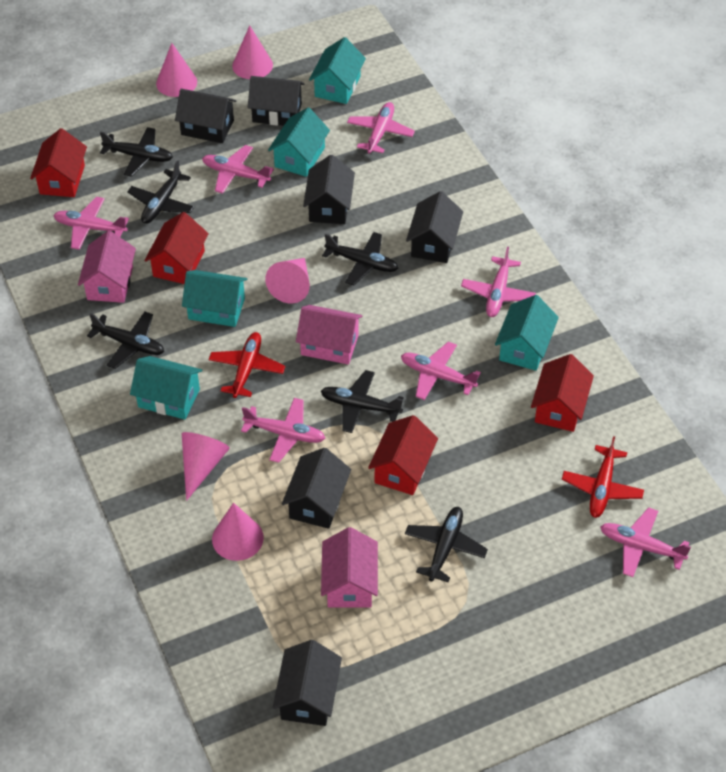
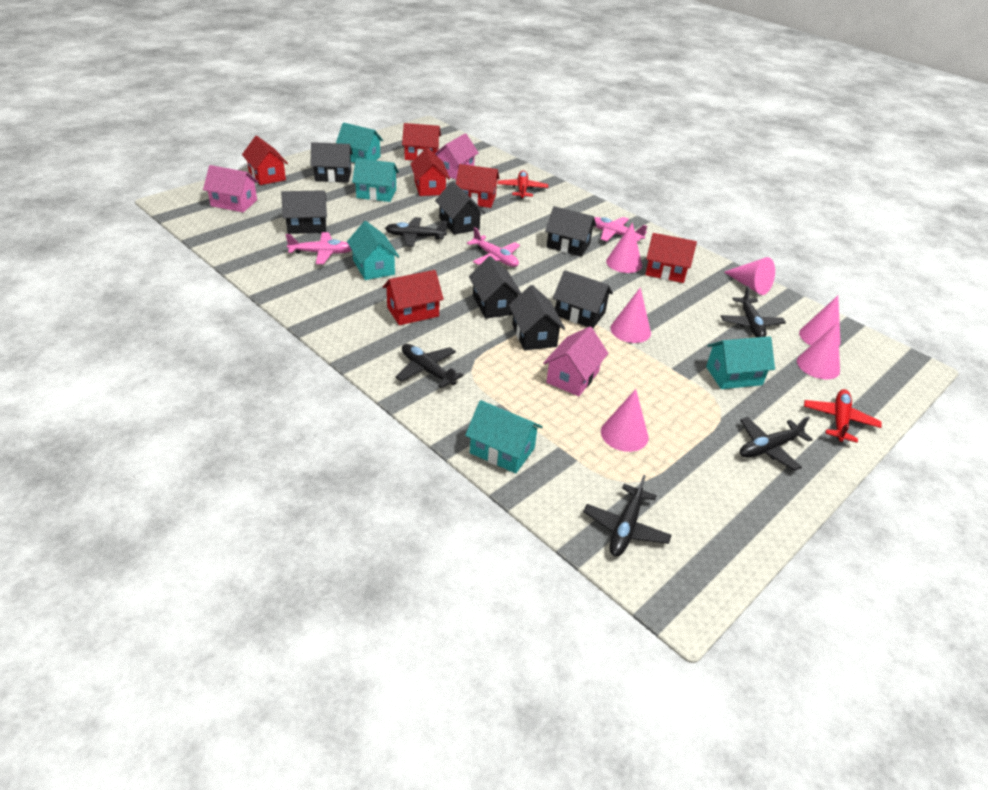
black house: [175,89,236,143] [248,76,304,126] [273,640,342,726] [282,448,351,529] [303,155,355,224] [406,191,463,263] = 6 -> [281,190,327,234] [310,142,353,183] [435,181,485,235] [469,256,521,319] [509,285,565,350] [545,206,596,257] [553,270,613,328] = 7
black plane: [87,312,164,369] [100,127,173,177] [127,160,194,224] [321,370,404,433] [322,232,398,285] [405,507,488,582] = 6 -> [385,217,447,247] [395,344,463,388] [583,475,672,556] [721,286,786,337] [740,416,813,471] = 5
pink cone: [156,43,197,97] [182,432,230,501] [212,503,264,561] [232,25,273,79] [265,258,310,303] = 5 -> [601,389,649,452] [606,223,642,273] [610,287,651,343] [724,257,775,295] [797,323,840,379] [799,296,841,346] = 6
pink plane: [53,197,129,250] [202,145,274,194] [241,398,325,463] [347,102,415,154] [401,342,481,400] [461,247,536,317] [600,507,691,577] = 7 -> [286,232,351,264] [467,227,520,267] [594,217,647,242] = 3
red house: [30,128,87,197] [144,212,209,284] [368,415,438,495] [531,354,594,432] = 4 -> [242,136,288,185] [383,270,444,325] [402,123,441,160] [411,147,450,196] [456,164,500,208] [645,233,697,283] = 6

